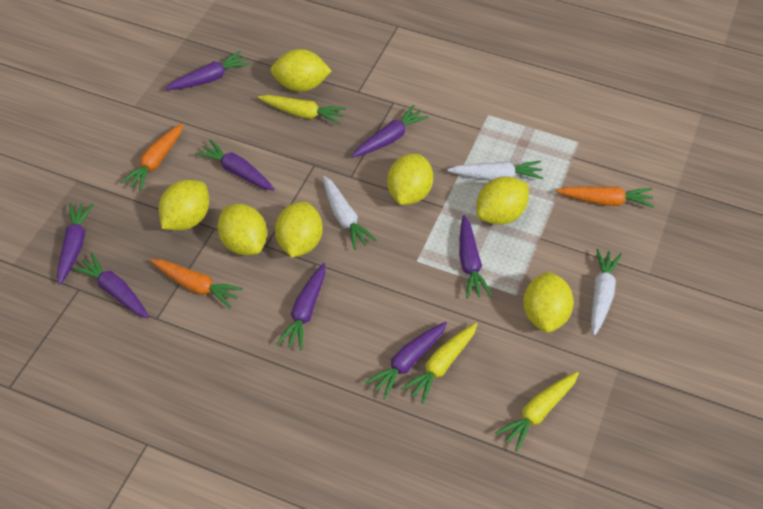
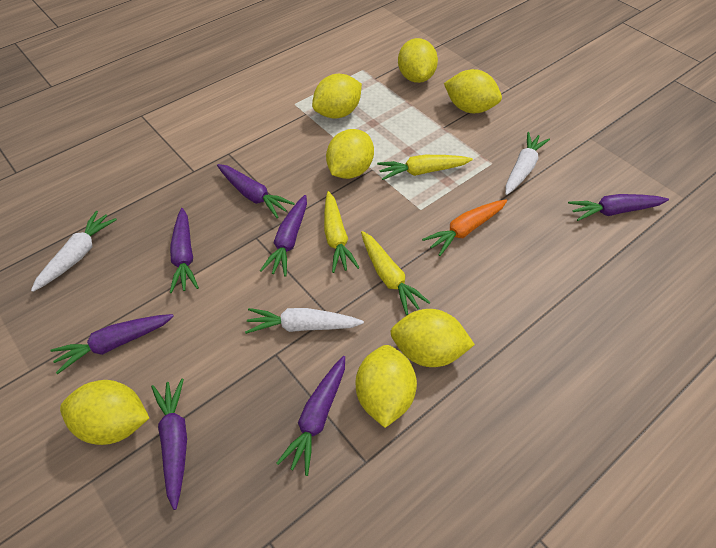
orange carrot: [120,123,183,191] [150,259,243,308] [556,186,654,208] = 3 -> [422,199,507,256] = 1
purple carrot: [57,203,94,285] [72,253,149,318] [165,51,250,90] [195,139,275,190] [277,263,325,350] [352,105,429,157] [365,322,447,399] [459,215,492,299] = 8 -> [50,314,174,374] [151,378,187,510] [170,208,199,293] [217,164,295,218] [260,195,307,277] [276,356,345,476] [568,194,669,221] = 7

